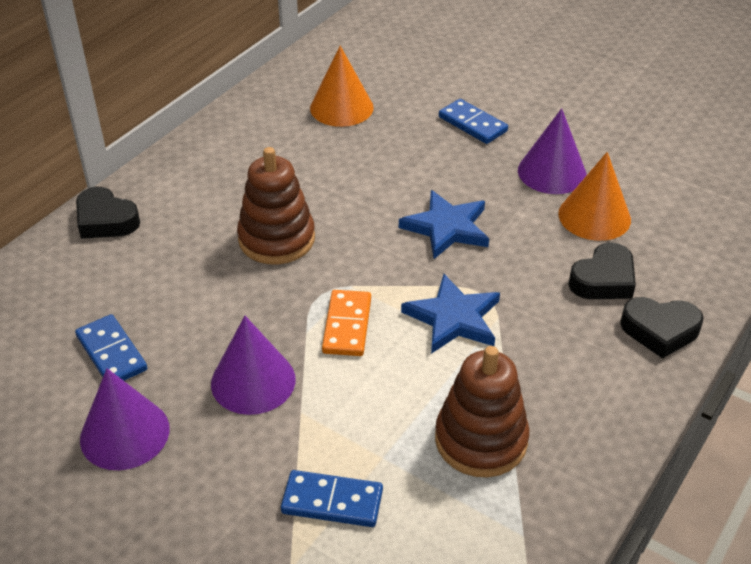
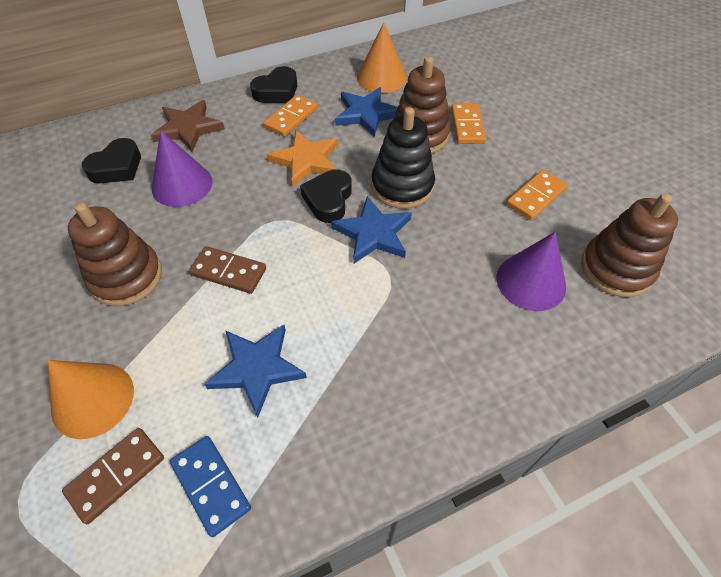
black stacking toy: none = 0 -> [371,107,435,209] = 1
blue domino: [75,314,147,381] [281,470,383,527] [439,99,508,144] = 3 -> [170,436,251,537] = 1
blue star: [399,190,489,259] [401,274,500,354] = 2 -> [204,325,307,418] [331,196,412,264] [335,87,397,137] = 3
brown domino: none = 0 -> [62,428,164,524] [189,246,266,294] = 2
brown stacking toy: [237,147,315,264] [435,346,529,477] = 2 -> [68,202,162,306] [393,56,450,154] [581,193,678,297] = 3
brown star: none = 0 -> [151,100,225,152] = 1
orange domino: [322,290,371,356] = 1 -> [263,95,318,137] [451,103,486,144] [506,170,568,220] = 3
orange star: none = 0 -> [267,130,338,187] = 1
purple cone: [80,368,170,470] [211,316,296,415] [518,108,587,194] = 3 -> [152,130,213,207] [497,232,566,311] = 2

